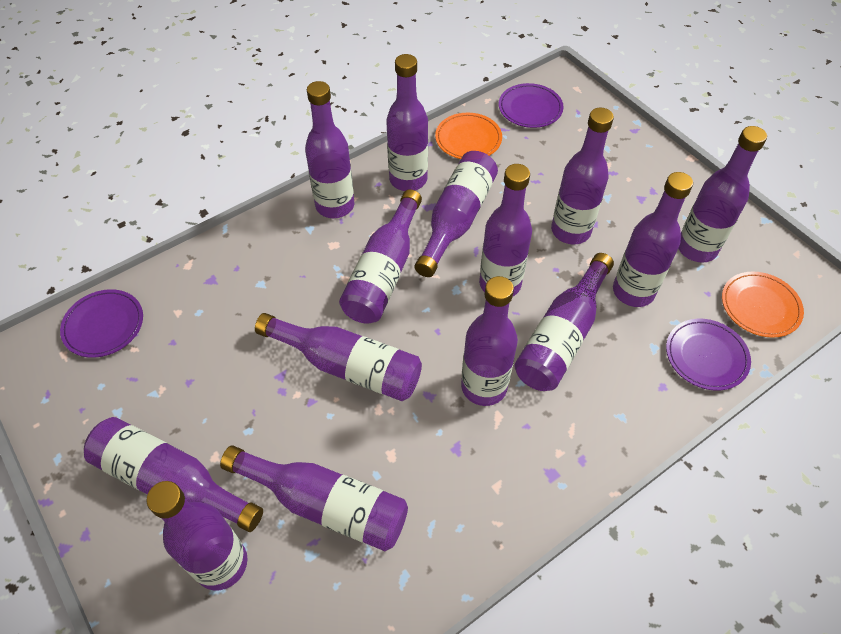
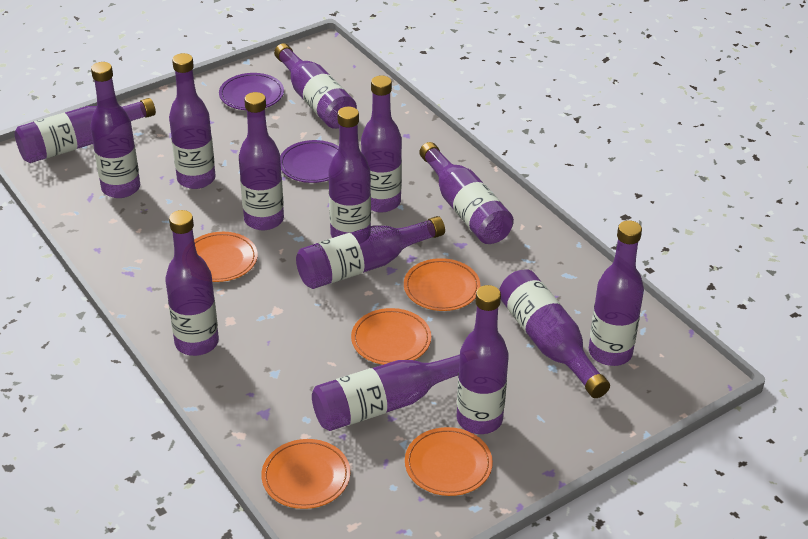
orange plate: [435,113,502,159] [722,272,804,338] = 2 -> [194,232,258,282] [261,439,350,509] [351,308,431,365] [404,258,480,311] [405,427,493,496] = 5
purple plate: [60,289,143,358] [499,83,564,128] [666,319,751,391] = 3 -> [219,73,284,110] [280,140,339,183] = 2

